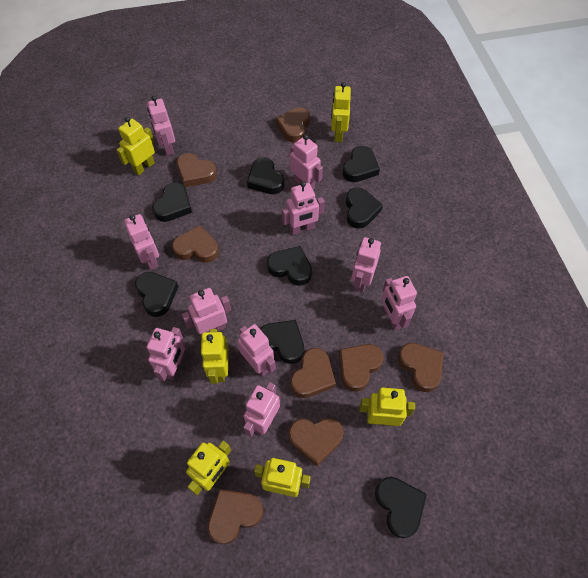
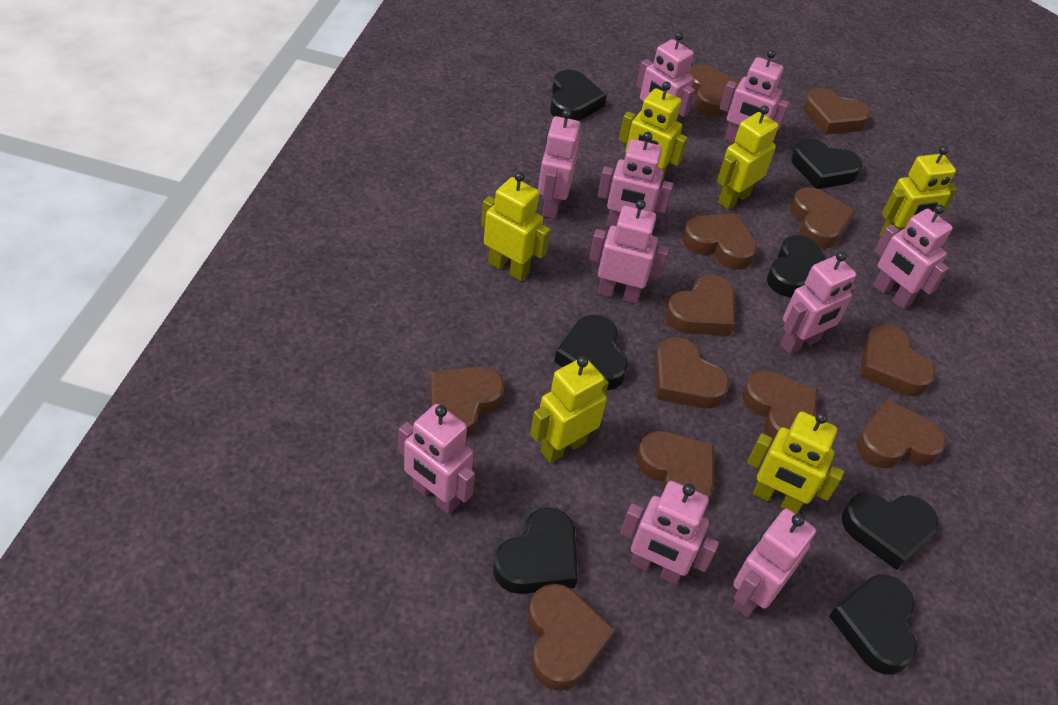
black heart: [135,272,179,317] [152,182,192,222] [247,158,284,194] [260,320,304,364] [267,246,312,286] [342,146,380,182] [346,187,383,229] [375,477,427,538] = 8 -> [493,507,578,594] [550,70,607,121] [554,315,628,390] [767,235,826,297] [791,138,862,189] [829,574,917,675] [842,492,939,570] = 7
brown heart: [172,225,219,263] [177,153,217,187] [207,489,263,544] [276,107,310,143] [289,418,344,466] [290,348,336,398] [339,344,383,392] [398,343,443,392] = 8 -> [431,366,505,438] [528,584,615,691] [636,431,714,499] [654,337,730,408] [665,274,735,336] [682,213,757,269] [688,65,740,117] [742,371,818,441] [790,187,856,249] [803,88,870,135] [856,399,946,468] [860,324,935,396] = 12

